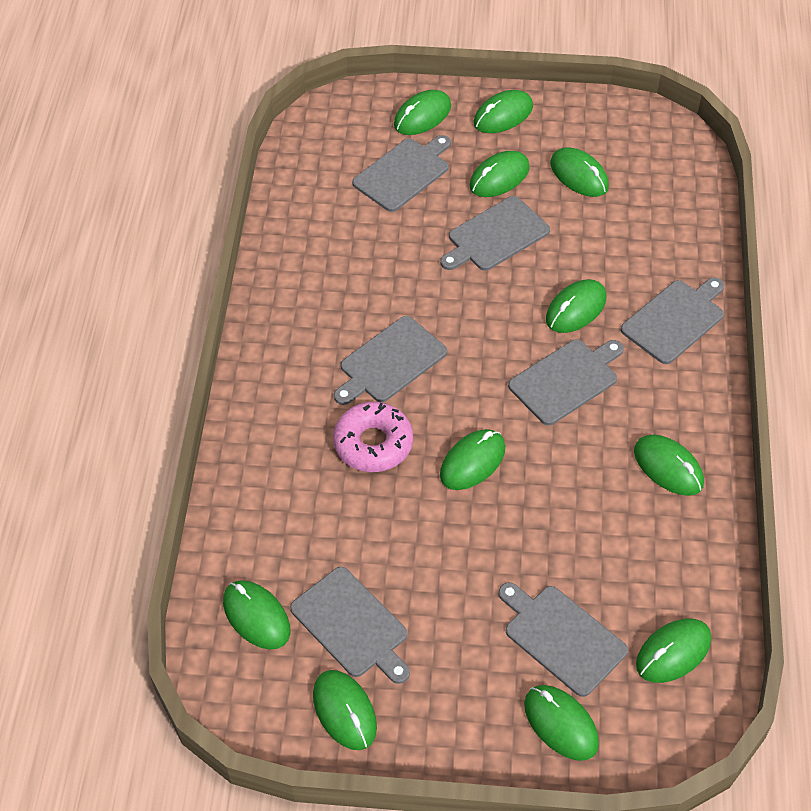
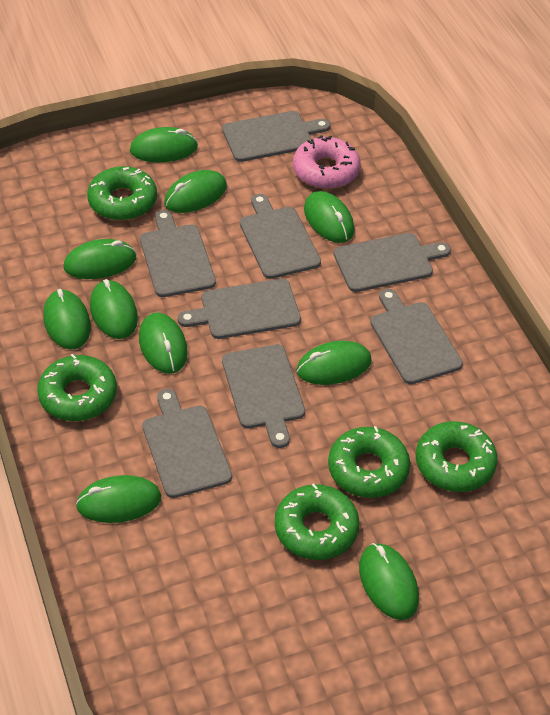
green donut: none = 0 -> [37,354,117,421] [87,166,157,221] [275,483,359,560] [328,426,410,498] [416,421,498,492] = 5
green mouse: [223,580,290,649] [313,670,377,750] [394,90,451,135] [440,429,505,490] [469,151,530,197] [474,90,533,133] [524,685,599,761] [546,279,607,333] [550,147,609,197] [634,435,704,496] [636,619,711,683] = 11 -> [43,289,91,350] [64,239,136,279] [76,475,161,523] [90,279,138,339] [130,127,198,162] [139,312,188,374] [164,170,227,213] [296,341,372,385] [304,191,354,243] [359,543,419,620] = 10
grey cutting board: [290,567,410,684] [334,316,447,405] [352,135,451,212] [440,196,550,271] [499,582,628,697] [508,339,624,425] [621,277,724,364] = 7 -> [140,210,216,297] [142,389,232,498] [178,279,301,339] [222,111,330,162] [222,344,305,448] [240,194,321,279] [334,233,451,292] [370,289,463,384] = 8

